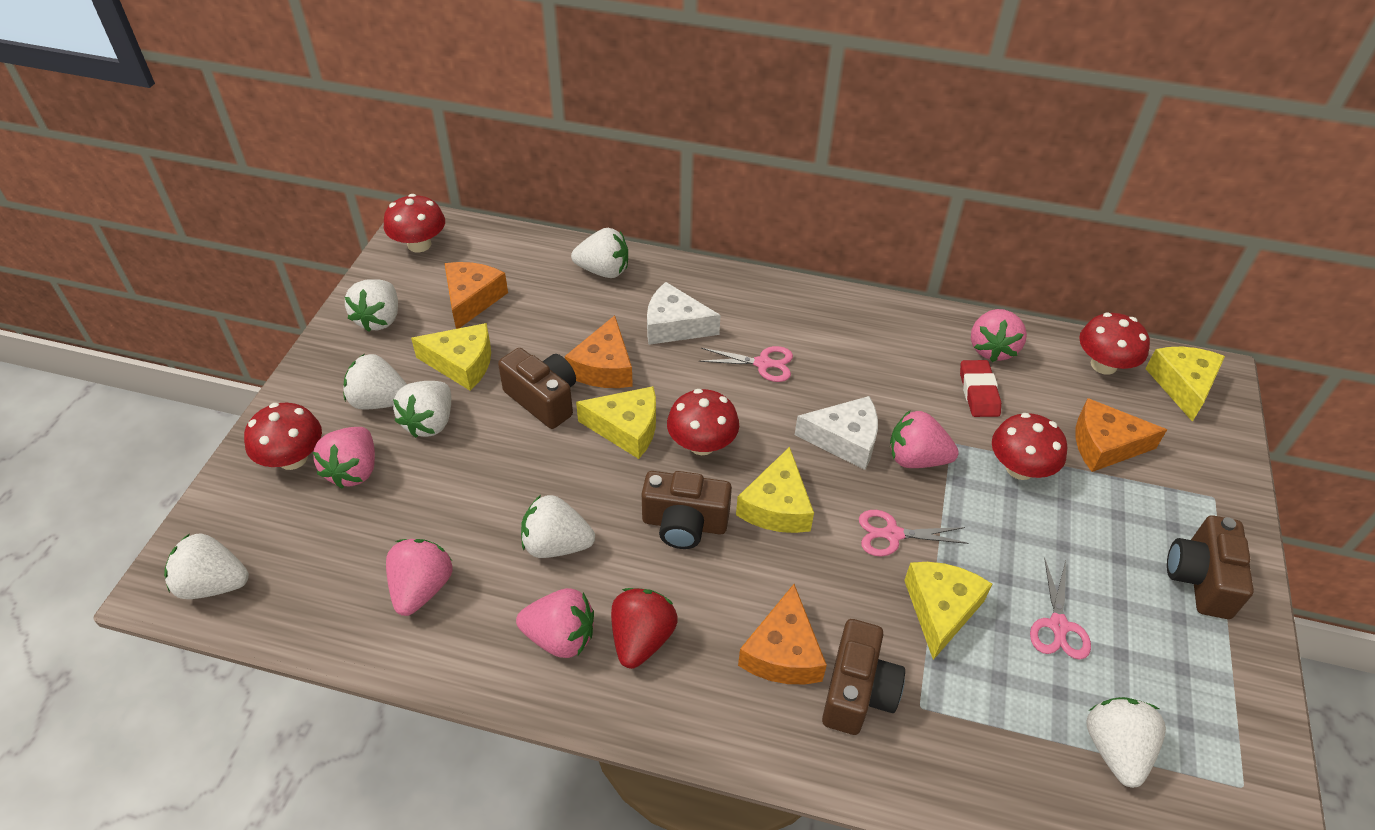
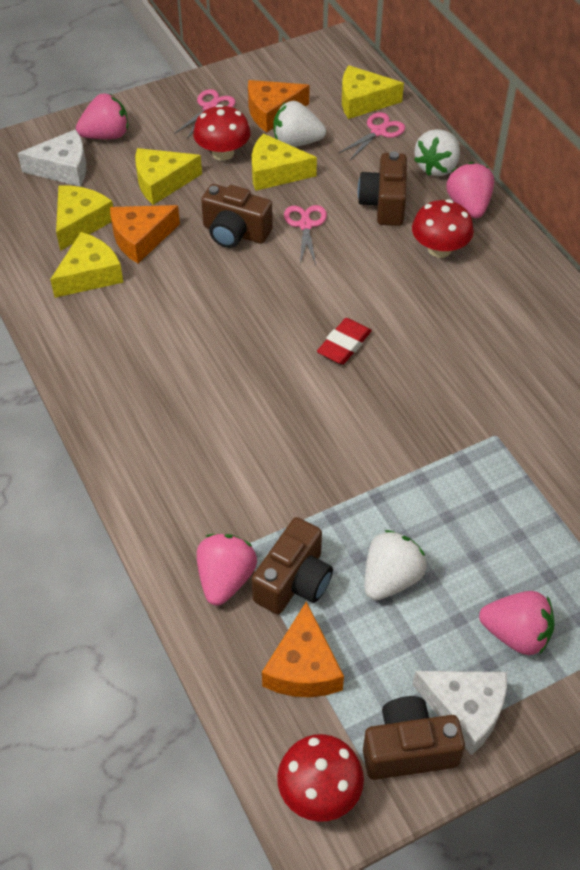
orange cheese: [444,262,508,329] [565,315,633,388] [738,584,827,684] [1076,398,1167,472] = 4 -> [110,205,180,263] [248,80,310,132] [262,602,344,697] = 3
pink strawberry: [313,427,375,489] [386,539,453,616] [516,588,594,658] [890,411,959,468] [971,309,1027,362] = 5 -> [76,93,128,139] [197,534,257,606] [446,162,494,218] [479,591,555,655] = 4
red mushroom: [244,403,322,470] [384,194,445,252] [667,389,739,455] [992,413,1067,480] [1079,313,1150,375] = 5 -> [193,104,251,161] [277,734,364,822] [412,199,474,258] = 3
red strawberry: [611,588,678,669] = 1 -> none = 0
white strawberry: [164,533,249,599] [343,354,407,410] [345,279,398,332] [393,381,451,438] [521,495,595,558] [571,228,628,278] [1086,697,1166,788] = 7 -> [273,101,326,147] [365,530,426,600] [414,129,460,176] = 3

